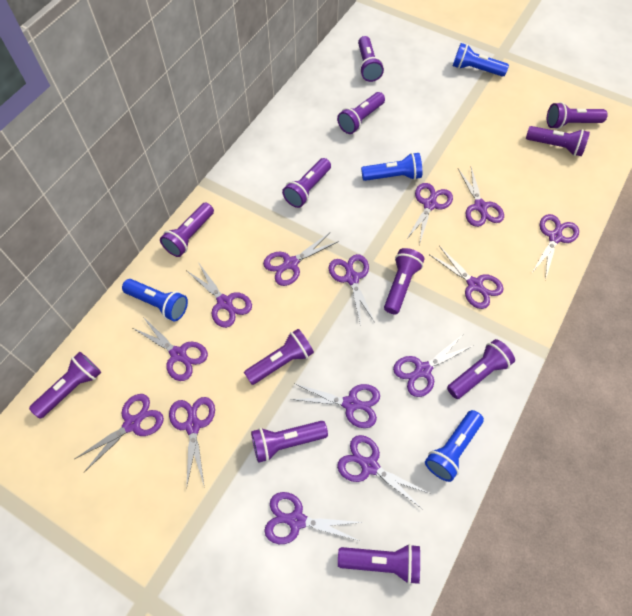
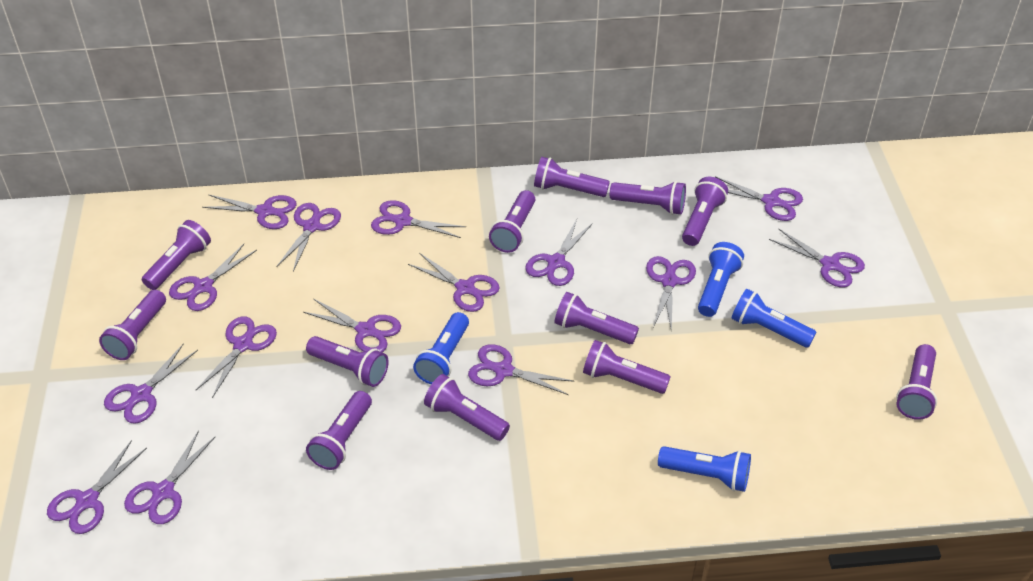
purple scissors: [75,394,164,472] [131,317,208,381] [169,397,215,490] [187,262,252,328] [263,233,339,286] [264,492,363,544] [290,384,380,428] [329,254,375,326] [337,435,431,509] [393,335,474,397] [406,183,453,245] [430,246,504,309] [458,167,504,227] [531,214,579,280] = 14 -> [47,440,147,534] [104,343,198,424] [124,430,215,524] [169,244,257,311] [196,316,277,398] [202,194,297,229] [276,203,341,271] [303,299,401,352] [371,200,466,238] [408,253,500,312] [468,344,573,395] [525,219,593,286] [646,256,696,331] [715,176,803,221] [769,229,865,288] = 15

